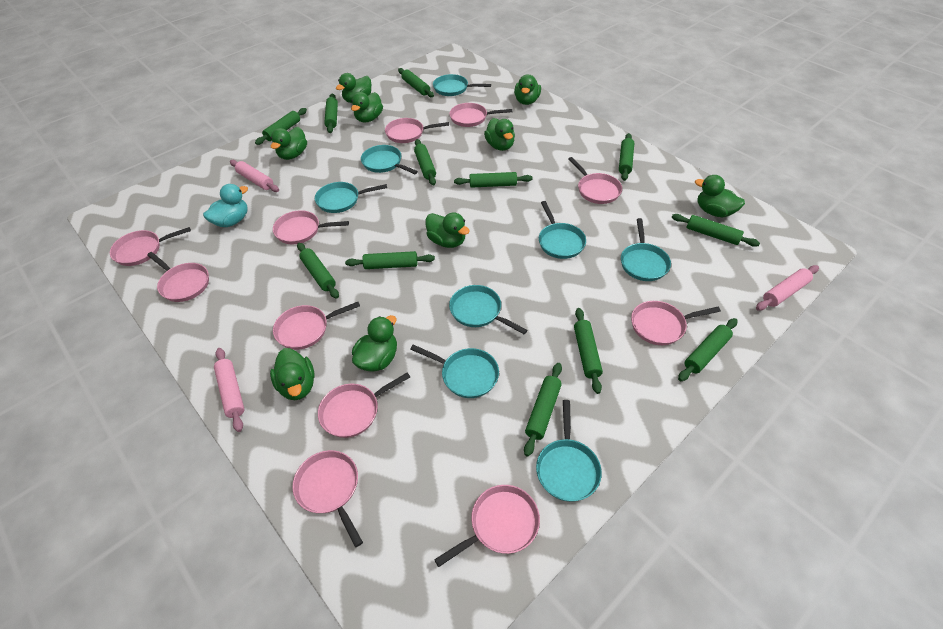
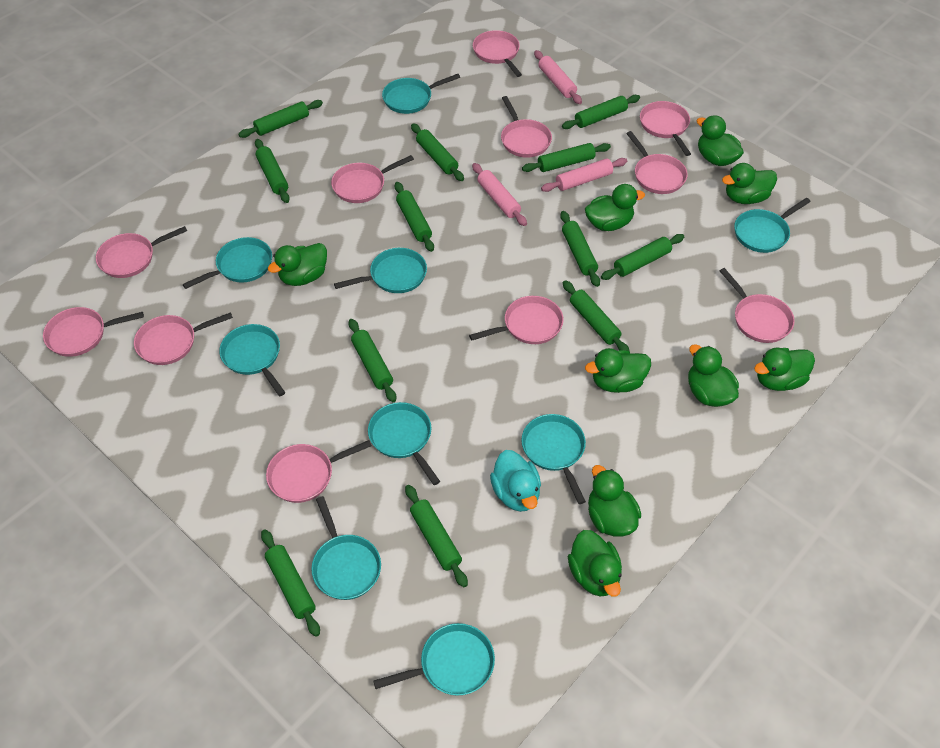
turquoise pan: [315,182,387,213] [361,145,418,174] [410,345,499,398] [433,74,491,96] [449,285,527,334] [536,400,602,502] [539,201,586,259] [621,218,671,281] = 8 -> [182,237,272,289] [219,324,286,396] [311,496,381,600] [334,248,427,293] [368,402,440,485] [373,623,495,696] [382,74,460,114] [521,414,586,504] [734,198,811,253] = 9

